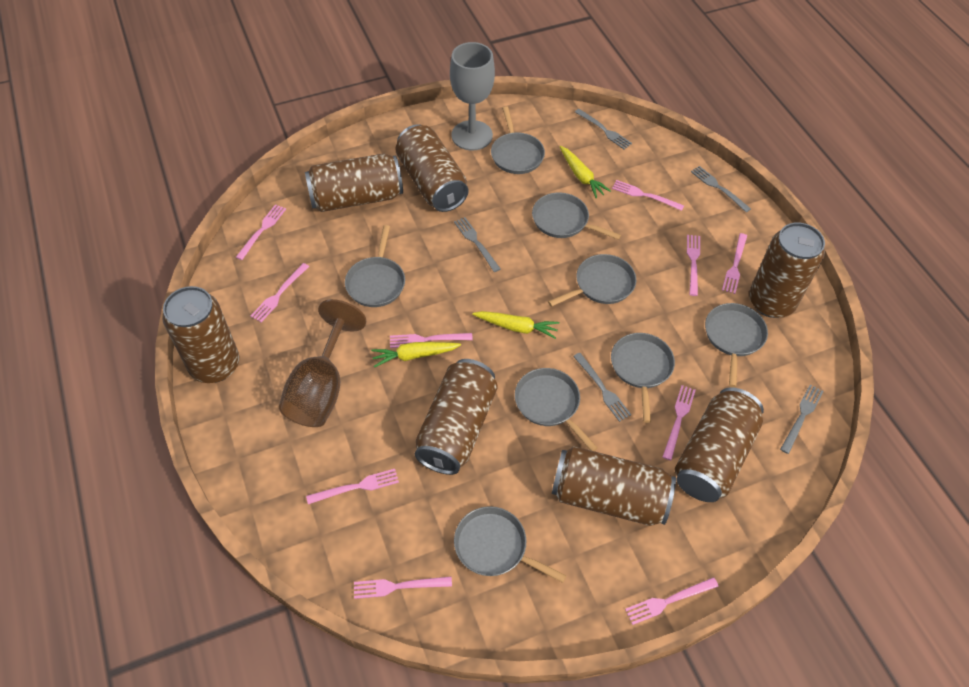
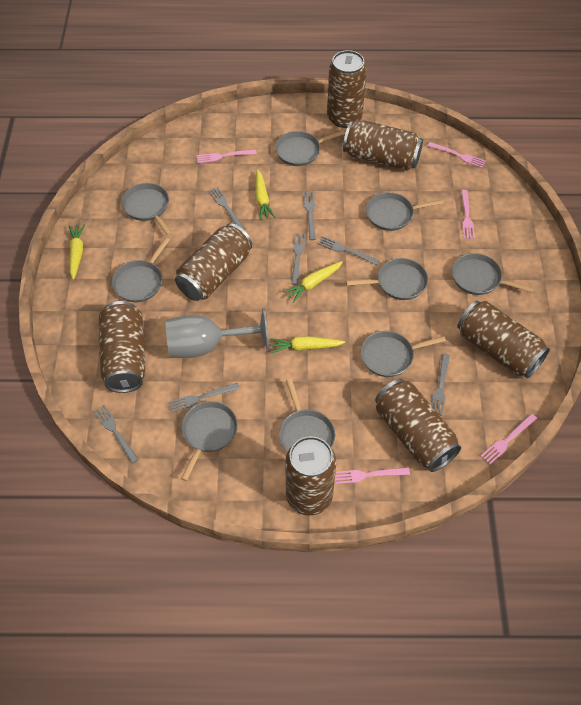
brown goblet: [279,299,367,427] = 1 -> none = 0
grey fork: [454,217,501,272] [573,353,631,422] [575,109,632,149] [691,166,751,213] [780,385,824,454] = 5 -> [94,405,139,464] [168,383,240,412] [209,187,245,230] [291,233,306,285] [303,192,316,240] [318,236,380,265] [431,353,450,416] = 7
grey pan: [345,225,405,307] [454,506,567,583] [491,106,545,174] [515,368,598,451] [532,192,621,240] [548,254,636,307] [611,333,675,423] [705,303,768,387] = 8 -> [112,237,170,302] [121,183,172,236] [181,401,238,481] [275,130,346,166] [279,379,335,452] [346,258,428,300] [361,331,446,377] [366,192,444,231] [452,253,534,295] = 9
pink fork: [236,204,286,260] [250,263,309,322] [306,469,399,504] [354,577,452,599] [390,333,473,348] [612,180,684,211] [625,577,719,625] [663,385,695,460] [687,235,700,296] [722,233,747,294] = 10 -> [196,150,257,163] [335,467,410,484] [428,142,486,168] [461,190,475,239] [481,414,537,464] = 5
yellow carrot: [371,342,461,367] [472,311,560,339] [560,146,611,198] = 3 -> [69,224,85,280] [255,169,275,220] [270,336,345,353] [283,261,343,303] = 4

